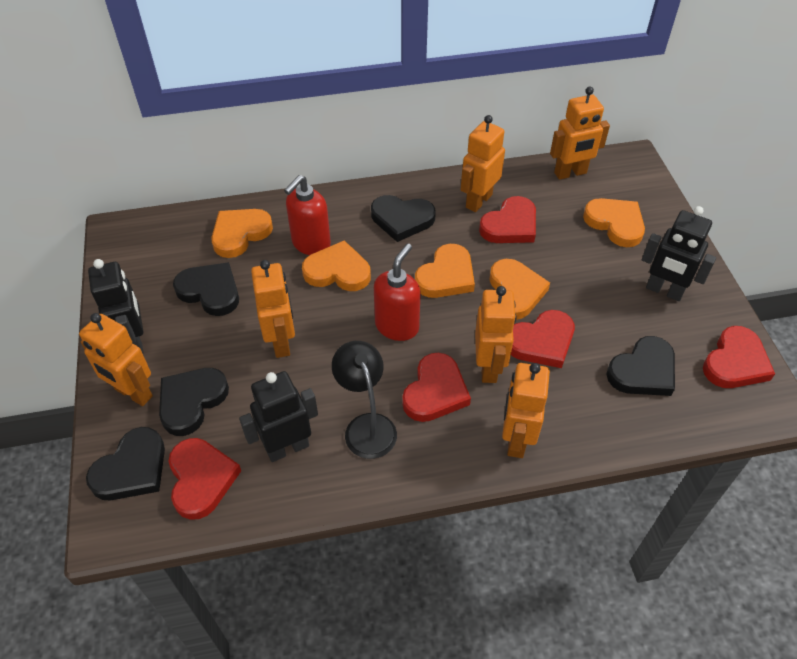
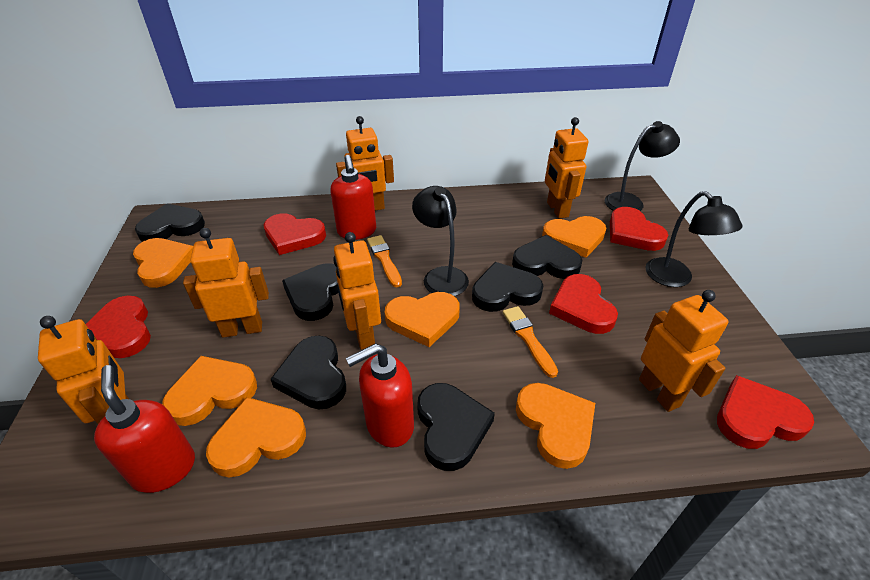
black heart: [86,427,165,500] [159,368,229,436] [173,262,239,316] [371,195,436,242] [606,336,675,396] = 5 -> [135,204,205,242] [271,336,346,409] [282,263,338,321] [417,383,495,471] [472,262,543,312] [512,235,582,279] = 6
black lamp: [332,341,397,459] = 1 -> [412,186,469,296] [605,121,680,211] [645,191,743,287] = 3
black robot: [88,259,144,353] [239,371,318,462] [642,206,716,301] = 3 -> none = 0
orange brush: none = 0 -> [367,235,402,287] [503,306,558,378] = 2
orange heart: [211,209,273,258] [302,240,371,291] [415,244,475,298] [490,259,550,320] [583,198,645,247] = 5 -> [133,238,193,288] [162,356,257,426] [206,397,306,478] [385,292,460,347] [516,383,595,469] [542,216,606,258] = 6
red soap dispenser: [284,175,331,255] [374,243,421,341] = 2 -> [94,365,195,493] [330,155,376,240] [346,343,414,448] = 3

